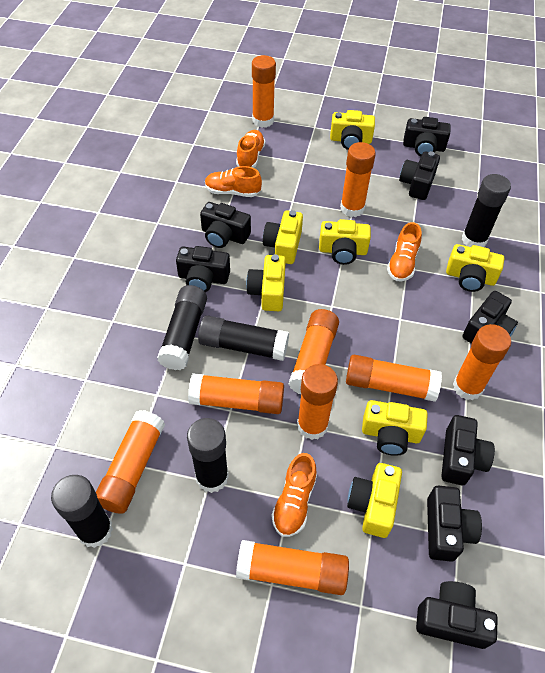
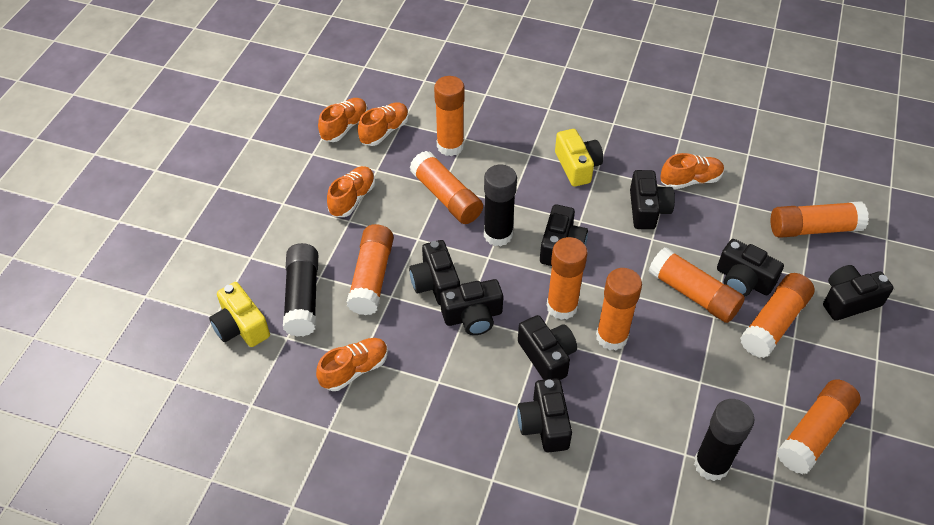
black glue stick: [51,475,113,548] [157,285,207,370] [187,418,229,493] [198,315,289,361] [462,174,511,247] = 5 -> [283,243,318,337] [484,165,517,246] [694,399,755,481] = 3
orange shoe: [205,166,262,197] [236,130,266,168] [271,453,317,537] [387,222,422,281] = 4 -> [316,338,388,391] [318,98,368,142] [327,166,375,217] [358,102,409,146] [660,153,724,189] = 5
yellow camera: [246,254,286,311] [263,210,303,264] [319,219,371,265] [330,110,375,150] [347,463,402,538] [362,400,428,456] [446,244,504,292] = 7 -> [209,282,270,347] [555,129,603,187] = 2

